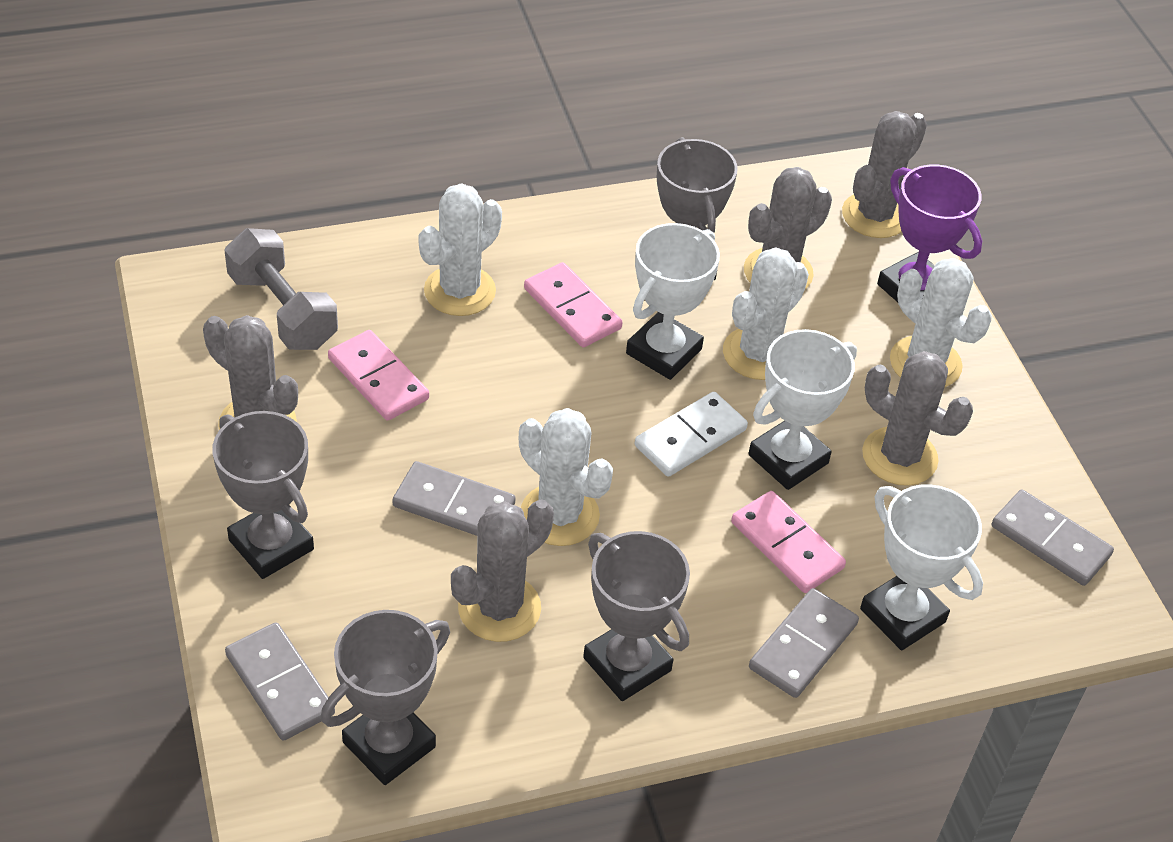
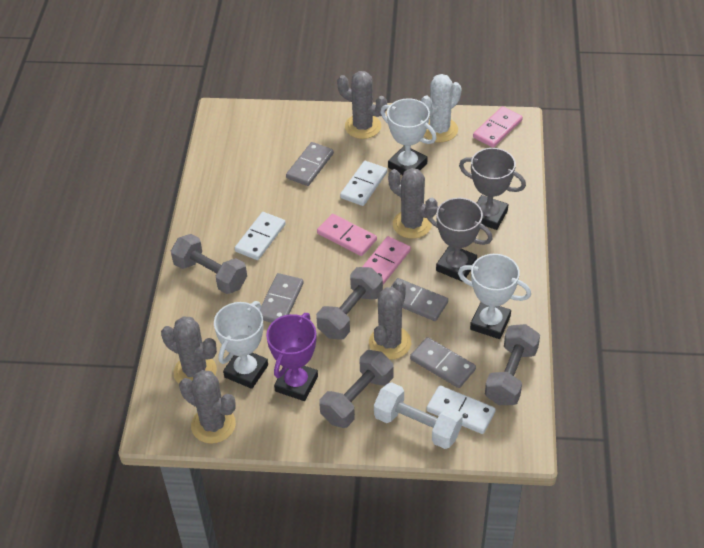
grey dumbbell: [224,228,338,350] = 1 -> [171,234,247,294] [316,267,383,340] [319,350,394,428] [485,324,540,406] = 4
grey trophy: [212,411,314,579] [321,610,450,785] [583,531,690,701] [657,137,738,280] = 4 -> [426,198,493,282] [459,148,526,230] = 2
white cactus: [418,183,502,316] [519,408,613,546] [723,247,809,380] [890,258,992,388] = 4 -> [420,74,461,142] = 1
white domino: [635,392,748,477] = 1 -> [235,212,286,260] [340,161,387,206] [426,386,496,434] = 3
white dumbbell: none = 0 -> [374,382,463,449] = 1

